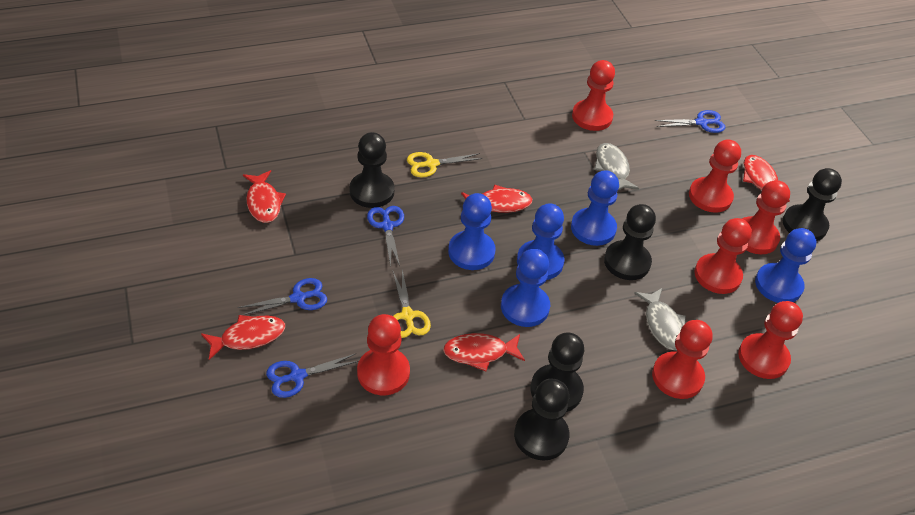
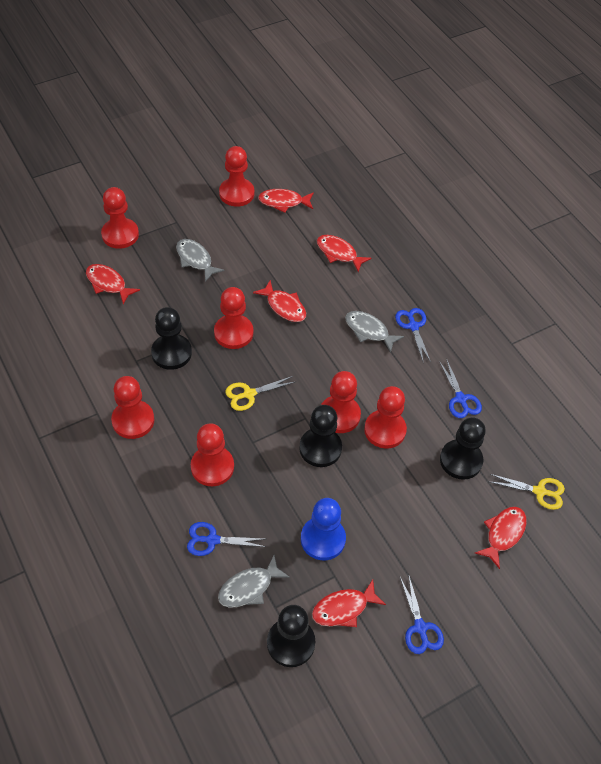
black pawn: [349,132,395,208] [514,379,570,460] [531,332,584,412] [604,204,656,280] [783,168,842,241] = 5 -> [151,307,192,370] [267,605,315,667] [299,405,342,467] [440,417,486,480] = 4
blue pawn: [448,193,496,270] [501,249,550,327] [517,203,564,280] [571,170,619,246] [755,228,816,303] = 5 -> [301,498,346,561] = 1
grey fish: [594,143,639,190] [634,288,686,350] = 2 -> [176,239,224,282] [218,555,290,608] [345,311,404,353] = 3
red fish: [201,315,285,360] [243,170,286,223] [443,333,525,371] [461,184,532,213] [743,155,790,202] = 5 -> [86,264,140,304] [253,280,306,322] [258,189,314,213] [312,579,386,627] [317,235,372,272] [475,507,527,569] = 6

